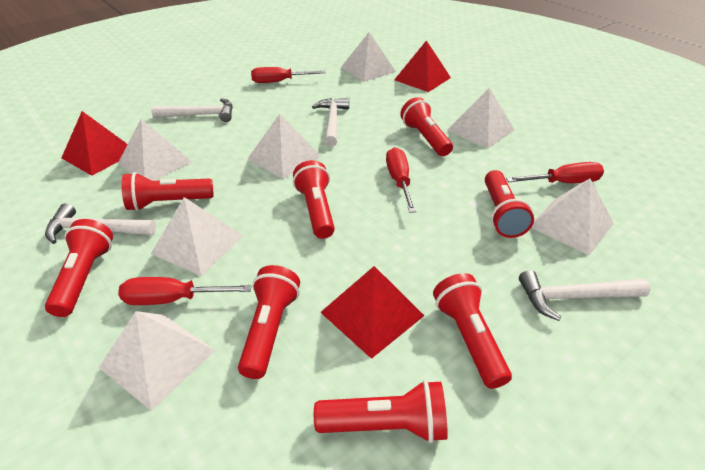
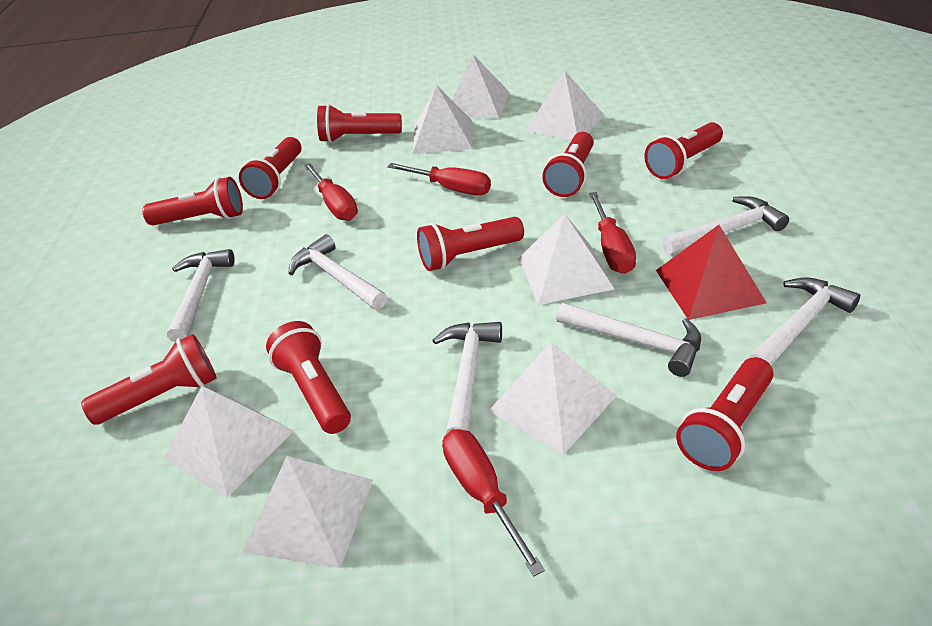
red flashlight: [45,219,113,317] [121,172,214,211] [238,265,300,379] [293,160,335,239] [314,380,448,443] [400,97,453,156] [433,273,512,389] [485,170,534,238] = 8 -> [81,334,217,425] [142,177,243,226] [239,137,302,199] [266,321,351,434] [317,104,402,143] [417,217,524,271] [542,132,594,197] [644,122,723,179] [676,357,774,471] = 9
red pyramid: [61,111,128,176] [320,266,424,359] [394,40,451,92] = 3 -> [656,225,767,320] = 1
white hammer: [45,203,156,244] [151,98,233,122] [312,98,349,147] [519,270,651,321] = 4 -> [167,249,235,342] [288,234,387,310] [432,322,502,434] [556,303,701,377] [662,196,789,255] [747,277,860,365] = 6

